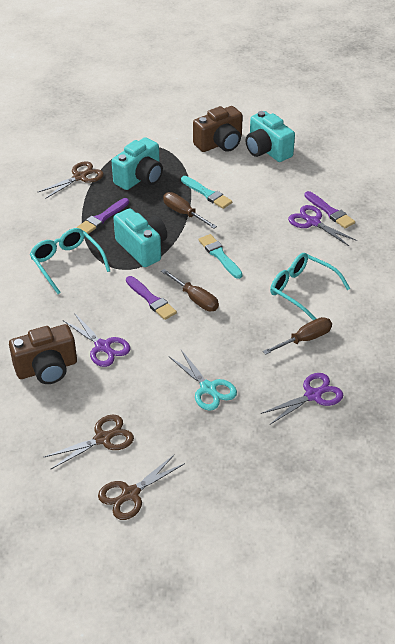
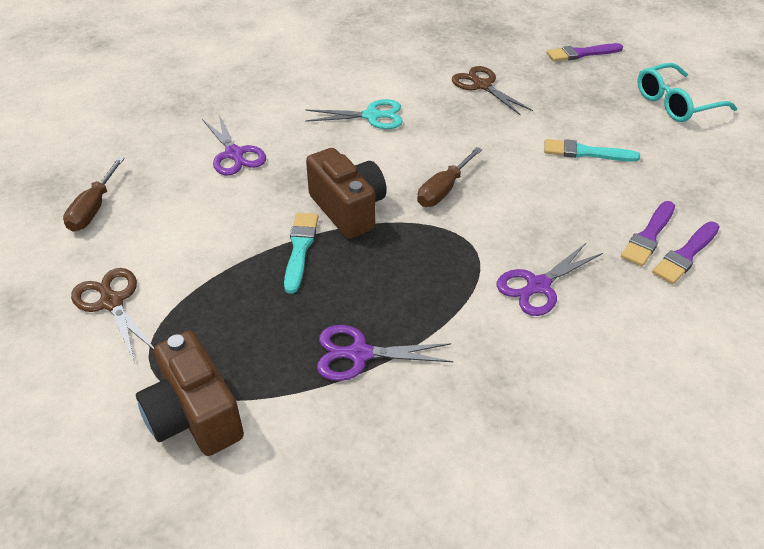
brown scissors: [38,161,104,199] [44,415,134,469] [98,454,185,520] = 3 -> [71,268,154,361] [452,66,533,116] = 2
brown screwdriver: [161,269,219,311] [163,192,217,229] [263,317,332,355] = 3 -> [63,157,125,232] [417,147,482,207] = 2
turquoise camera: [112,137,163,190] [114,208,167,267] [246,111,295,162] = 3 -> none = 0
turquoise glasses: [30,228,110,294] [270,253,350,320] = 2 -> [637,63,737,122] = 1

